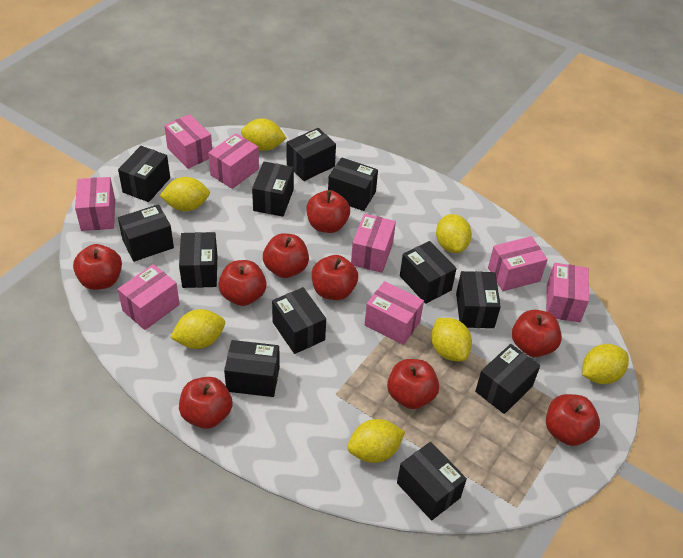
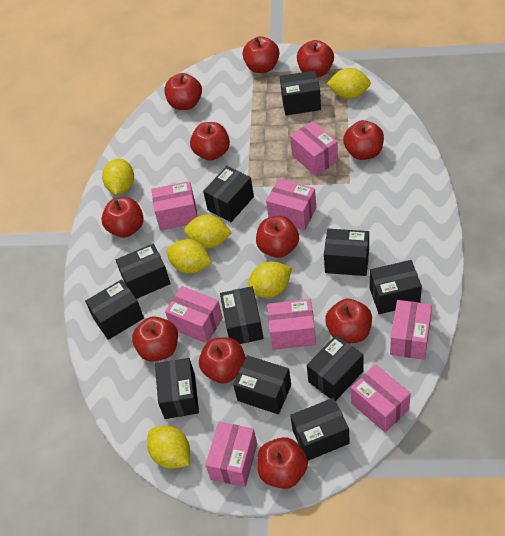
black box: [118,146,170,202] [118,204,174,262] [179,232,217,288] [224,340,280,397] [252,162,294,217] [272,287,326,354] [287,128,336,181] [328,157,378,211] [397,442,467,521] [400,241,457,304] [456,271,501,328] [475,344,540,414] = 12 -> [85,279,144,340] [116,244,171,299] [155,358,199,419] [203,166,254,222] [220,286,264,344] [233,355,291,414] [280,71,321,115] [290,398,350,461] [307,335,363,401] [324,229,369,276] [370,260,422,314] = 11
red apple: [73,244,122,290] [179,377,232,429] [218,260,267,306] [263,233,309,278] [307,190,350,233] [312,255,358,300] [387,359,439,409] [512,310,562,357] [546,394,600,446] = 9 -> [101,197,144,238] [132,316,178,362] [164,73,202,110] [190,122,230,161] [199,338,246,384] [242,36,280,73] [256,216,299,258] [257,437,308,489] [297,40,334,77] [325,299,372,344] [343,120,384,160] = 11
yellow lemon: [159,177,210,211] [170,309,225,349] [241,118,286,151] [347,419,405,463] [431,318,472,361] [436,214,472,253] [582,344,629,384] = 7 -> [102,158,134,195] [147,426,190,469] [166,239,212,274] [184,215,232,248] [247,261,292,298] [327,68,371,99] = 6

